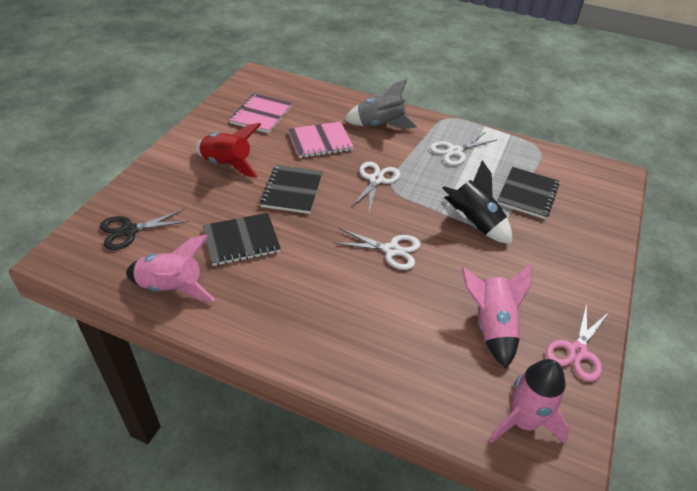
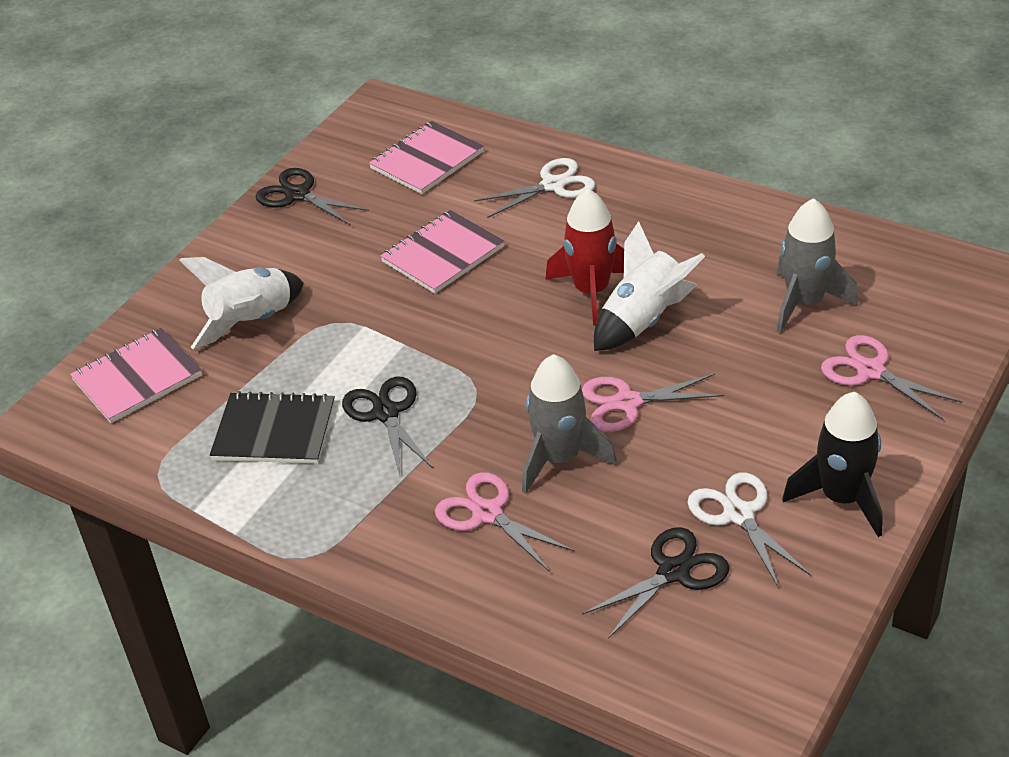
black notebook: [203,213,281,266] [260,165,323,214] [497,167,560,219] = 3 -> [210,391,335,464] = 1
black scissors: [100,209,189,250] = 1 -> [256,168,369,225] [342,377,433,476] [582,527,729,639] = 3
grey rocket: [344,79,417,129] = 1 -> [522,354,617,494] [777,198,858,333] = 2
pink notebook: [229,93,292,133] [288,121,354,158] = 2 -> [70,328,202,423] [369,121,484,194] [380,210,505,294] = 3
pink rocket: [126,235,215,301] [461,264,532,369] [489,359,570,445] = 3 -> none = 0
pink scissors: [546,302,609,382] = 1 -> [435,472,575,572] [582,374,724,432] [821,335,963,420] = 3
white rocket: none = 0 -> [179,257,304,349] [594,221,705,351] = 2
white scissors: [334,228,421,270] [351,162,400,213] [430,132,497,166] = 3 -> [474,158,595,218] [687,472,812,588] = 2

